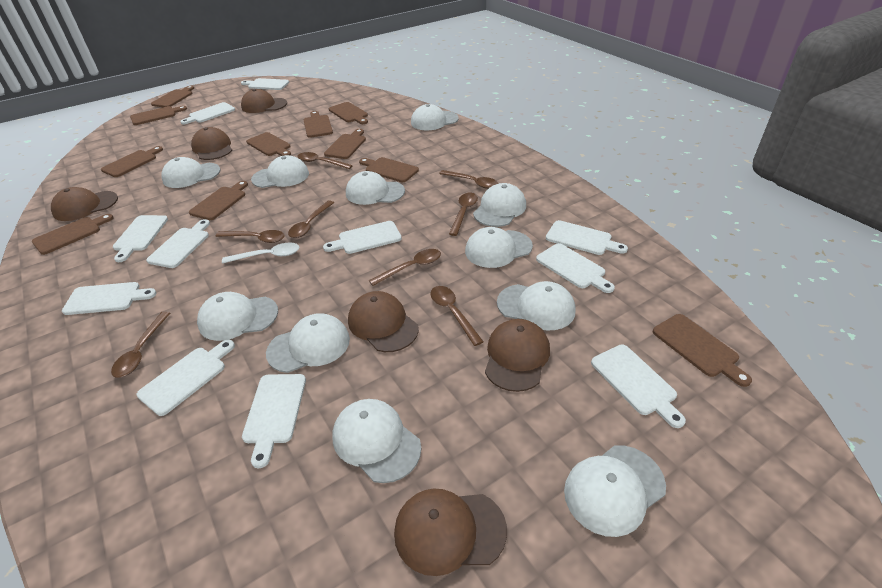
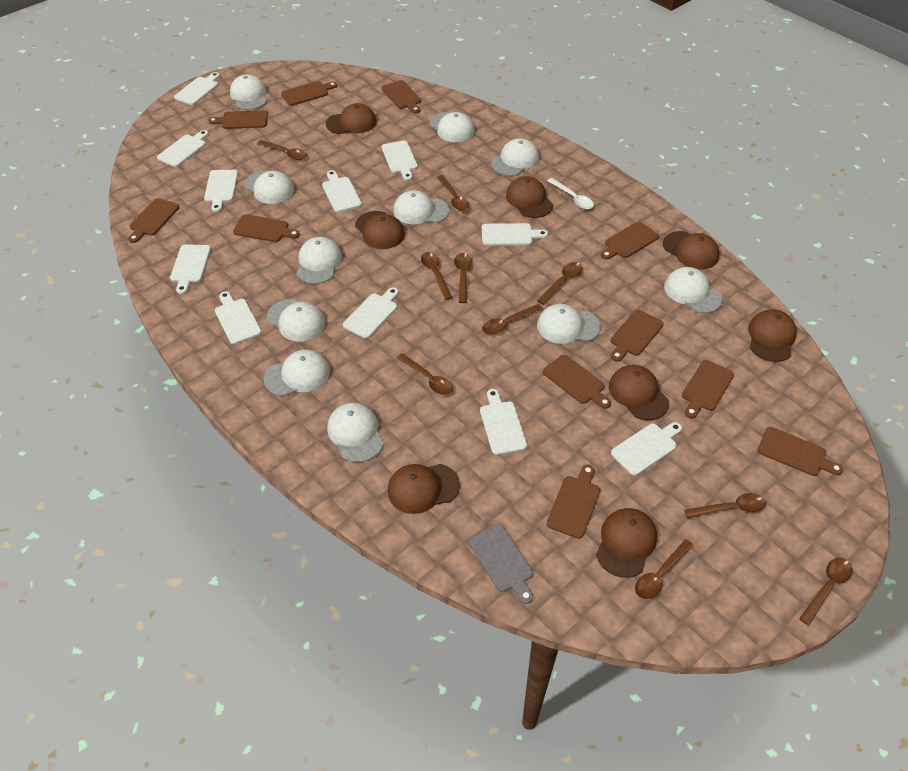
brown cap: [51,187,118,221] [191,127,232,160] [241,89,287,113] [348,291,419,352] [394,488,507,576] [485,319,550,392] = 6 -> [326,103,377,134] [355,211,405,249] [387,464,460,514] [506,176,553,218] [596,508,657,578] [609,365,669,420] [663,231,719,269] [748,309,797,362] = 8
brown spoon: [111,312,170,378] [215,230,285,243] [288,200,334,238] [298,152,353,169] [369,249,441,286] [430,286,484,346] [439,170,498,189] [449,193,478,236] = 8 -> [257,140,307,160] [397,353,453,395] [421,252,453,300] [437,175,469,211] [454,253,472,303] [482,304,543,334] [537,262,582,305] [635,539,694,599] [684,493,766,518] [799,557,852,625] = 10
grey cutting board: none = 0 -> [469,524,533,604] = 1

